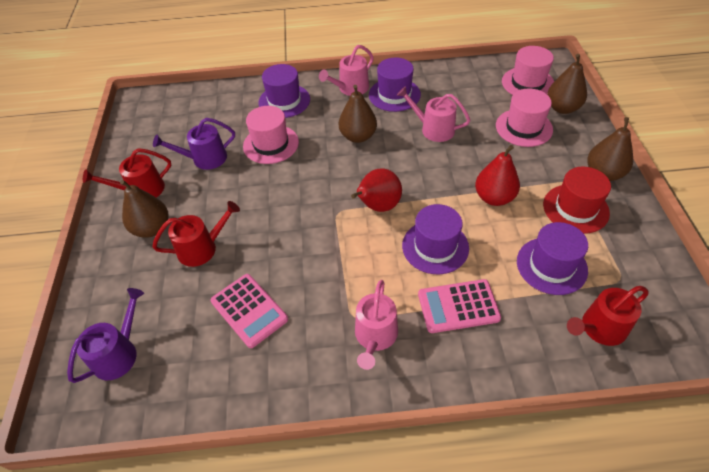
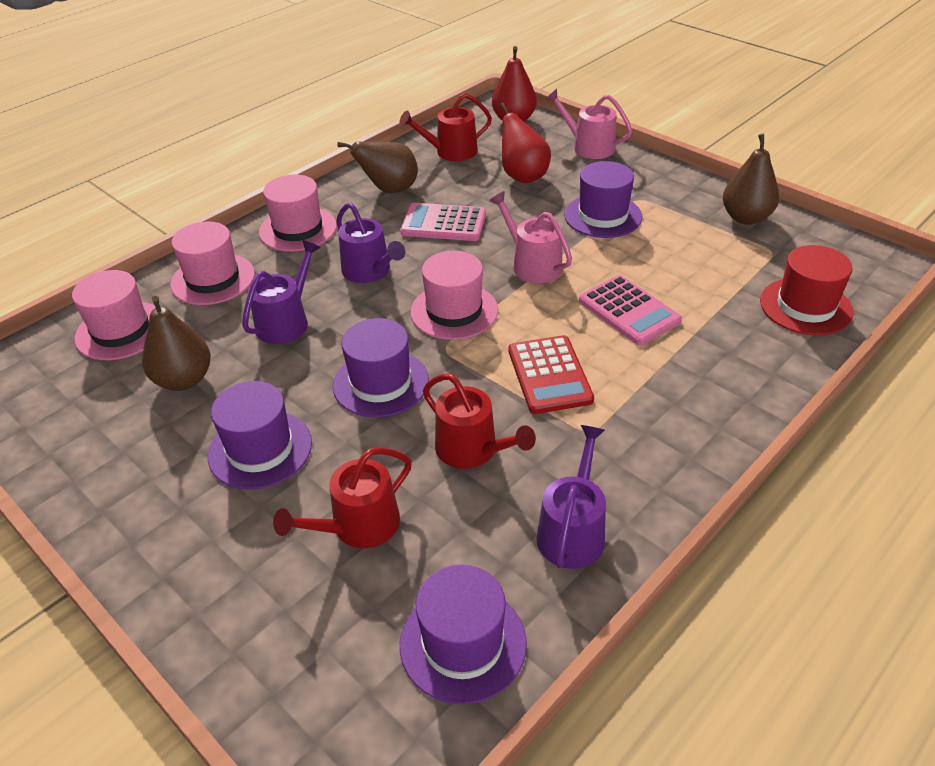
brown pear: [120,180,168,238] [339,85,377,143] [547,54,587,114] [587,117,633,181] = 4 -> [142,296,211,391] [338,141,418,193] [723,134,779,225] = 3
pink hat: [243,106,299,164] [496,88,553,147] [502,46,554,95] = 3 -> [72,270,156,360] [170,222,255,305] [259,175,337,252] [410,251,498,340] = 4
pink watering can: [319,45,374,96] [355,280,398,370] [397,86,470,142] = 3 -> [489,191,572,283] [546,89,632,159] = 2
purple watering can: [67,288,144,383] [153,118,235,170] = 2 -> [242,240,321,344] [336,203,405,283] [536,425,606,569] = 3
red calculator: none = 0 -> [508,335,594,414] = 1

